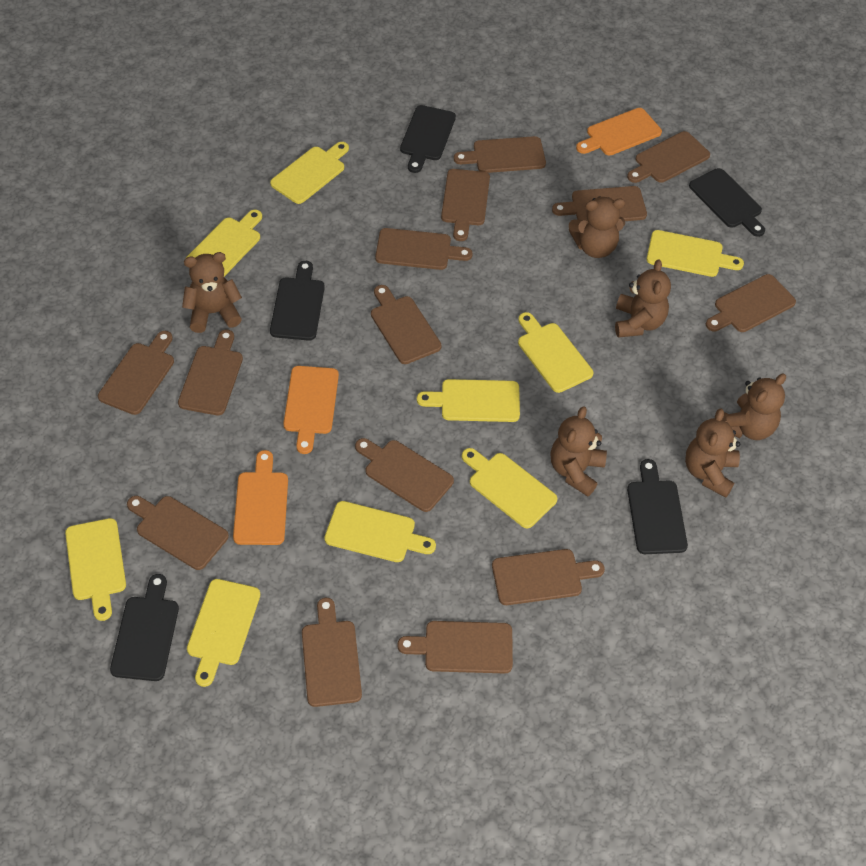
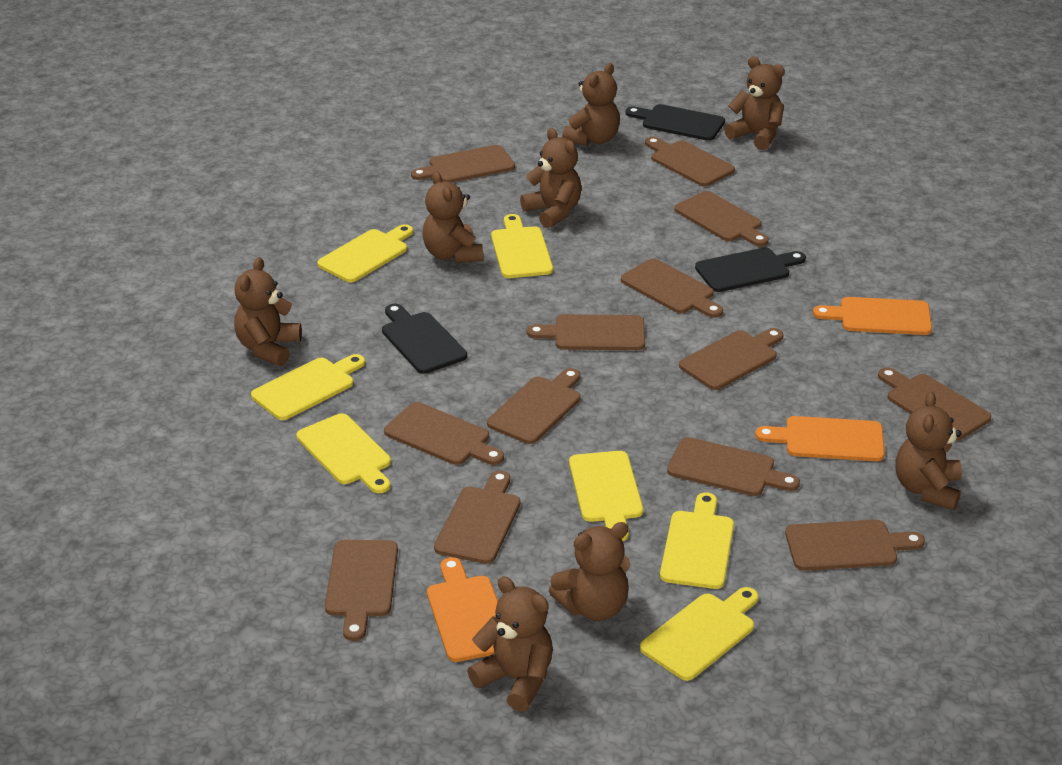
black cutting board: [110,574,179,681] [270,261,325,341] [400,105,456,173] [627,459,688,554] [689,168,765,237] = 5 -> [382,304,467,374] [626,104,725,141] [695,248,806,292] = 3
brown cutting board: [98,331,174,415] [127,496,229,570] [178,330,243,415] [302,598,362,707] [355,438,454,512] [371,285,441,364] [375,228,473,270] [397,621,513,673] [441,169,490,241] [454,136,546,173] [492,549,605,605] [552,186,647,221] [627,131,710,183] [706,274,796,332] = 14 -> [325,540,398,641] [384,402,504,465] [411,145,515,183] [434,470,520,564] [487,368,581,444] [527,314,645,350] [621,258,723,318] [645,137,735,186] [667,437,800,496] [675,191,769,246] [679,328,784,390] [785,520,925,571] [878,367,992,440] = 13
brown teddy bear: [182,252,242,333] [550,406,607,497] [569,197,625,258] [615,259,671,338] [685,408,740,498] [722,373,786,440] = 6 -> [234,257,302,366] [422,171,483,263] [467,576,553,712] [520,128,582,228] [549,522,630,621] [562,63,620,146] [724,57,785,150] [895,392,962,510] = 8
yellow cutting board: [65,518,126,621] [185,210,262,276] [187,579,260,687] [270,142,349,204] [324,501,436,562] [417,379,520,422] [462,448,557,528] [518,312,593,393] [647,230,744,277] = 9 -> [251,354,365,420] [297,413,391,493] [317,224,413,282] [491,214,553,278] [569,451,643,541] [640,587,758,681] [660,492,734,589] = 7

